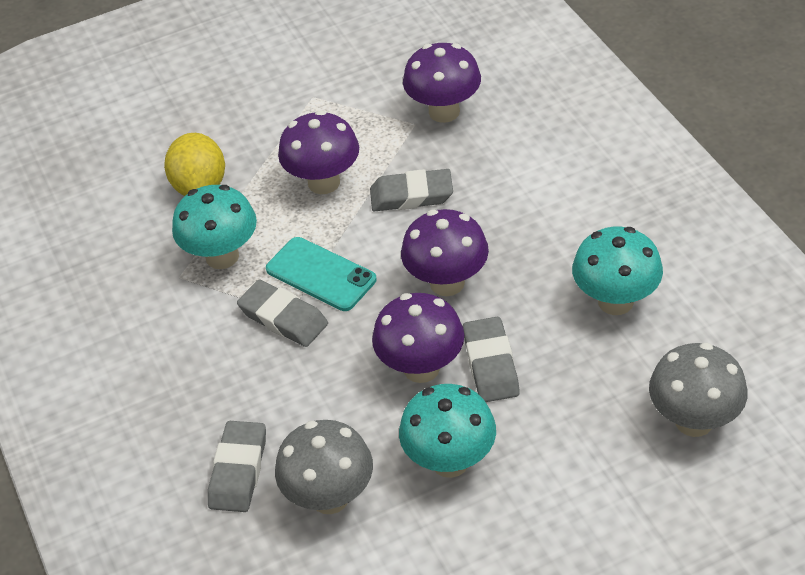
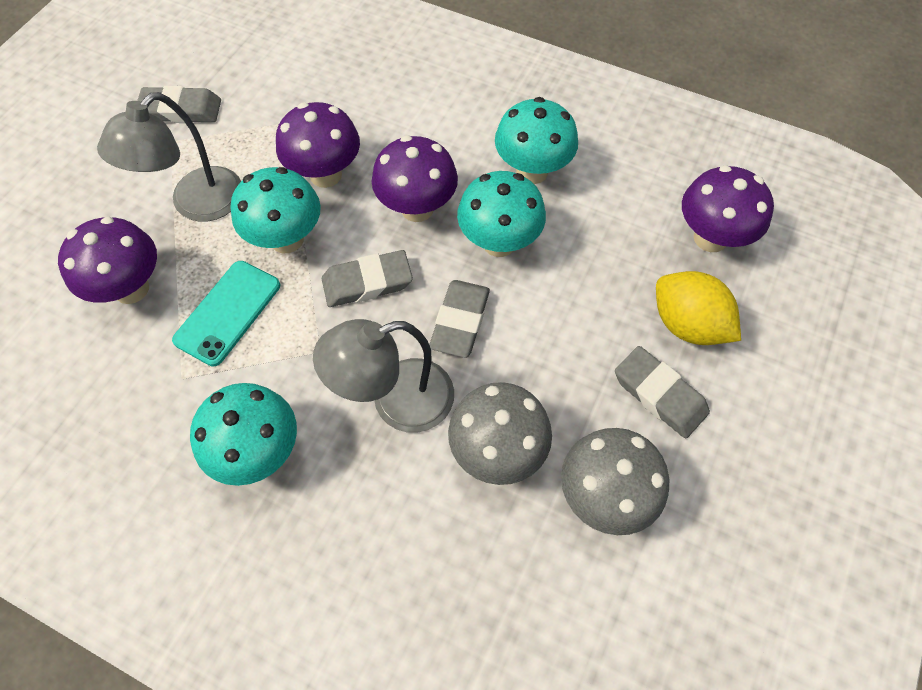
grey lamp: none = 0 -> [97,92,241,222] [313,319,454,433] = 2
turquoise mushroom: [172,185,257,269] [399,384,496,478] [572,227,663,315] = 3 -> [190,383,297,486] [230,167,321,253] [457,171,546,257] [495,97,578,184] = 4

